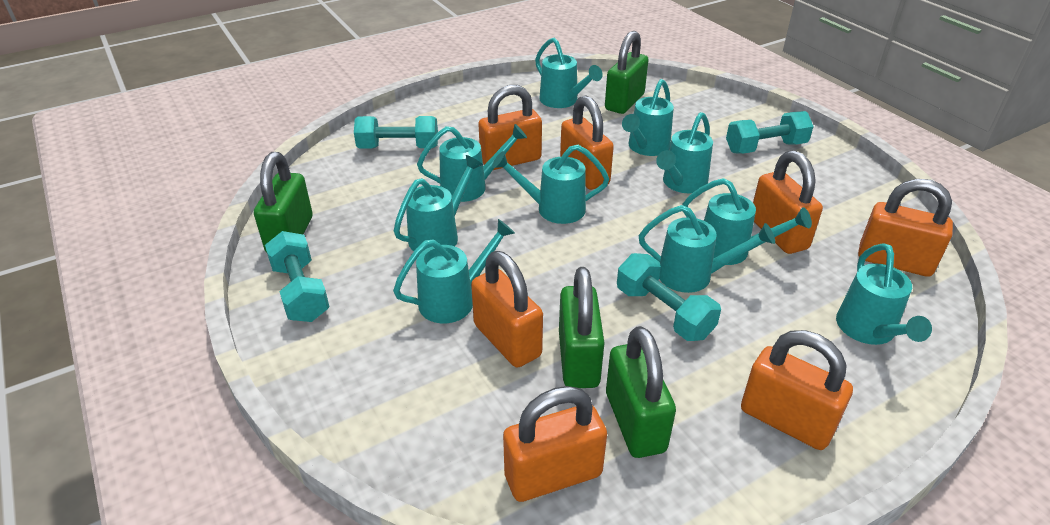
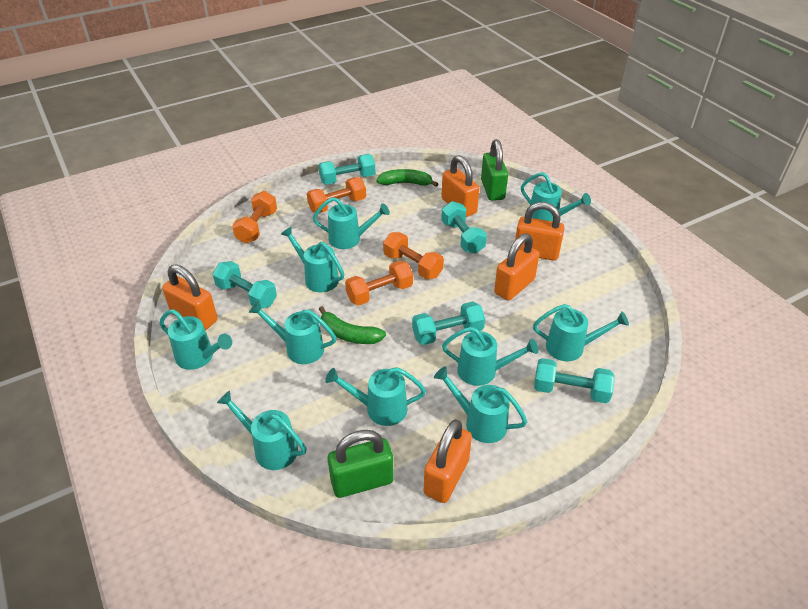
green banana: none = 0 -> [319,306,386,344] [376,169,438,187] = 2
green padlock: [254,152,313,253] [559,267,604,388] [605,31,648,114] [606,326,676,458] = 4 -> [328,430,394,498] [481,139,508,201] = 2
orange dumbbell: none = 0 -> [232,191,277,243] [307,177,366,213] [345,260,413,305] [383,232,444,279] = 4
orange padlock: [471,251,543,368] [478,85,542,170] [503,386,607,502] [560,95,614,190] [741,330,853,450] [753,150,823,254] [858,179,953,277] = 7 -> [162,264,217,330] [424,419,472,503] [441,155,479,217] [494,233,539,301] [515,202,565,261] = 5
turquoise dumbbell: [265,231,329,322] [354,116,438,149] [617,253,721,341] [726,111,814,154] = 4 -> [212,261,277,309] [318,154,375,185] [412,302,485,345] [441,201,487,254] [534,358,615,403] = 5

